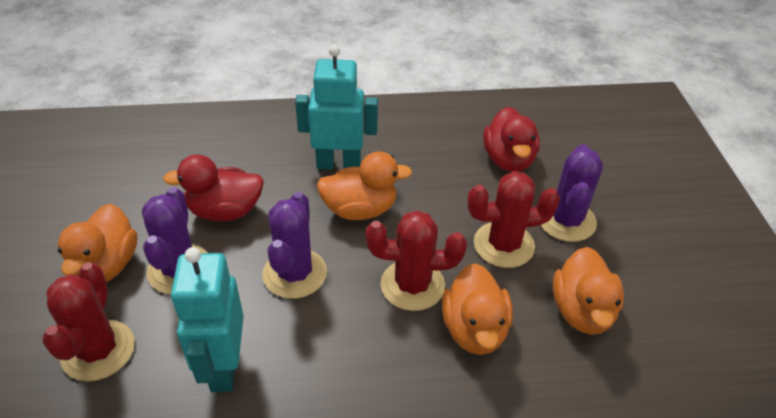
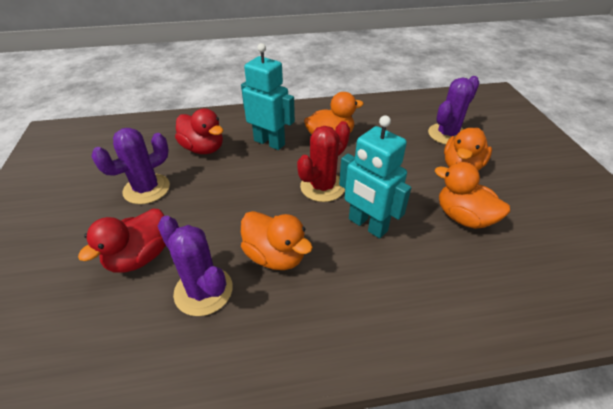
red cactus: [43,262,135,382] [366,210,467,311] [467,171,560,268] = 3 -> [297,121,350,202] = 1

